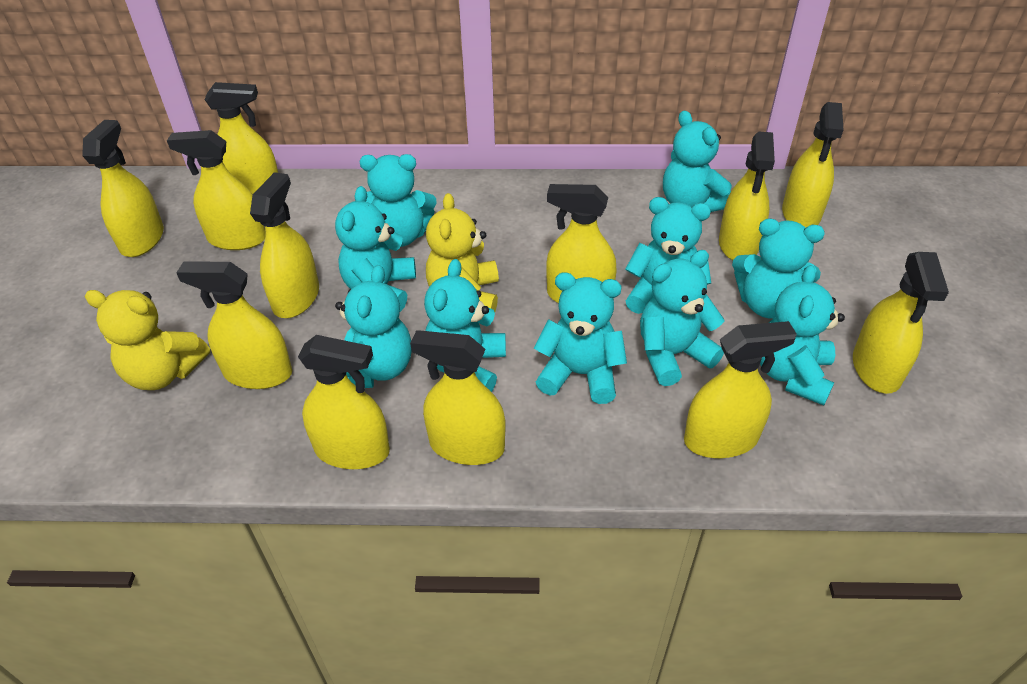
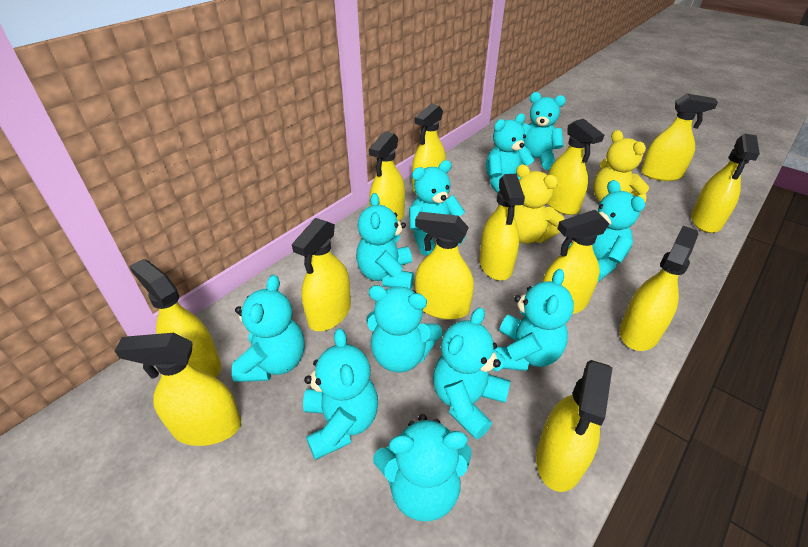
turquoise teddy bear: [335,186,416,312] [335,265,412,388] [360,154,436,247] [424,259,506,392] [534,272,627,404] [625,197,711,314] [640,250,725,386] [663,111,732,212] [732,219,825,319] [760,265,845,405] = 10 -> [232,275,305,382] [303,328,378,460] [356,193,414,289] [366,285,443,373] [373,414,472,522] [409,160,466,255] [433,307,510,440] [486,113,535,194] [495,269,574,371] [521,92,566,170] [568,180,645,282] = 11
yellow spray bottle: [82,120,164,257] [167,130,265,250] [176,262,292,389] [205,82,278,194] [250,172,319,318] [298,335,390,469] [410,330,506,465] [546,184,617,303] [684,321,797,458] [719,132,775,260] [782,102,843,228] [853,252,949,394] = 12 -> [115,333,241,446] [129,259,221,378] [292,218,351,331] [369,131,405,221] [412,104,446,194] [415,212,474,320] [479,174,525,281] [536,360,612,492] [542,210,609,314] [547,119,604,215] [620,226,698,351] [641,93,718,181] [691,134,760,233] = 13

